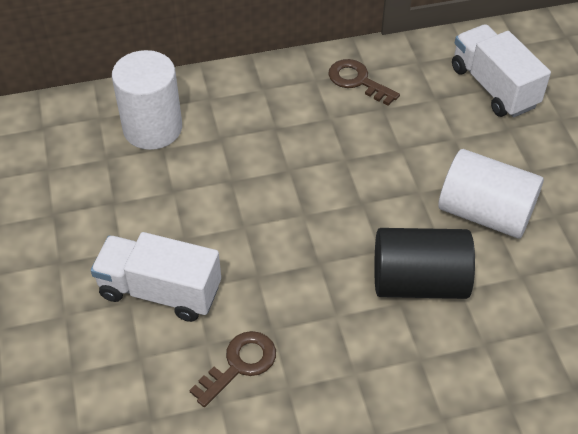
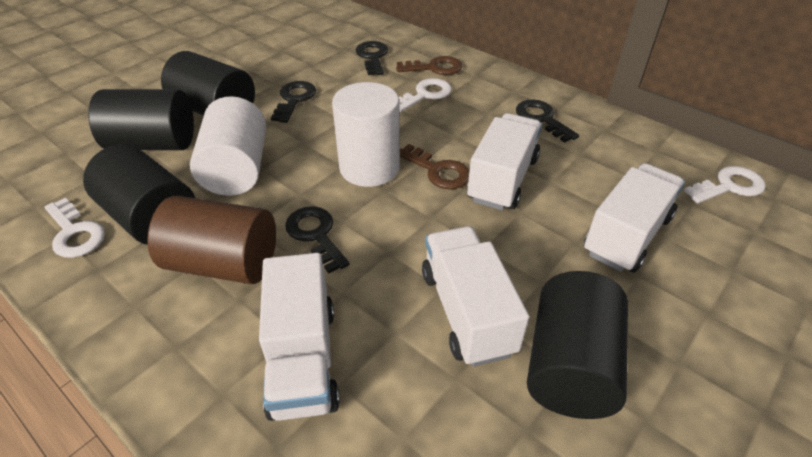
black cylinder: [374,228,475,299] = 1 -> [83,144,195,245] [88,89,194,150] [161,51,255,116] [527,271,628,419] = 4
black key: none = 0 -> [271,81,316,123] [285,206,349,273] [356,41,388,75] [516,99,579,143] = 4
brown cylinder: none = 0 -> [147,196,276,284] = 1
white key: none = 0 -> [45,198,105,258] [398,78,452,112] [684,166,765,204] = 3
white truck: [91,232,221,322] [452,24,551,117] = 2 -> [259,253,340,421] [422,226,529,367] [467,113,542,211] [584,163,685,273] = 4

